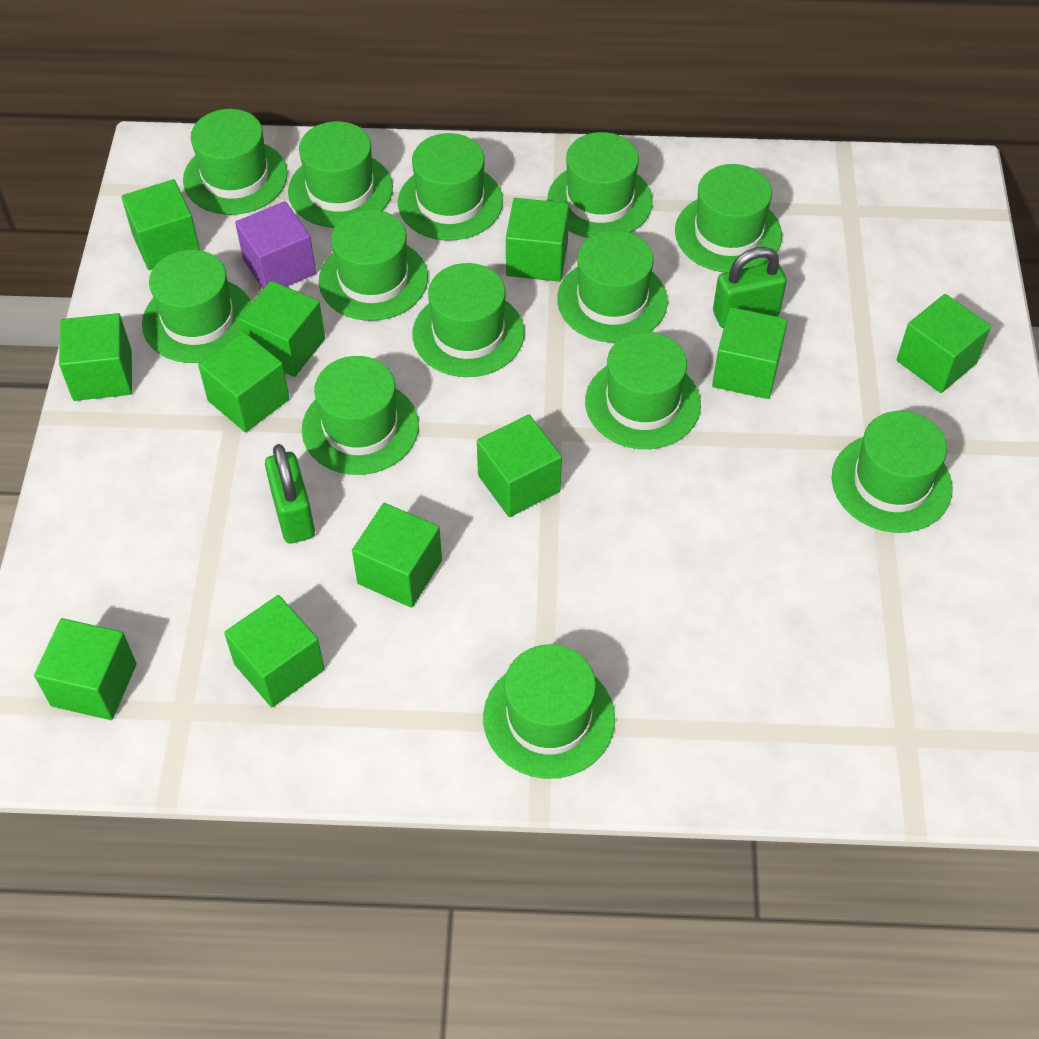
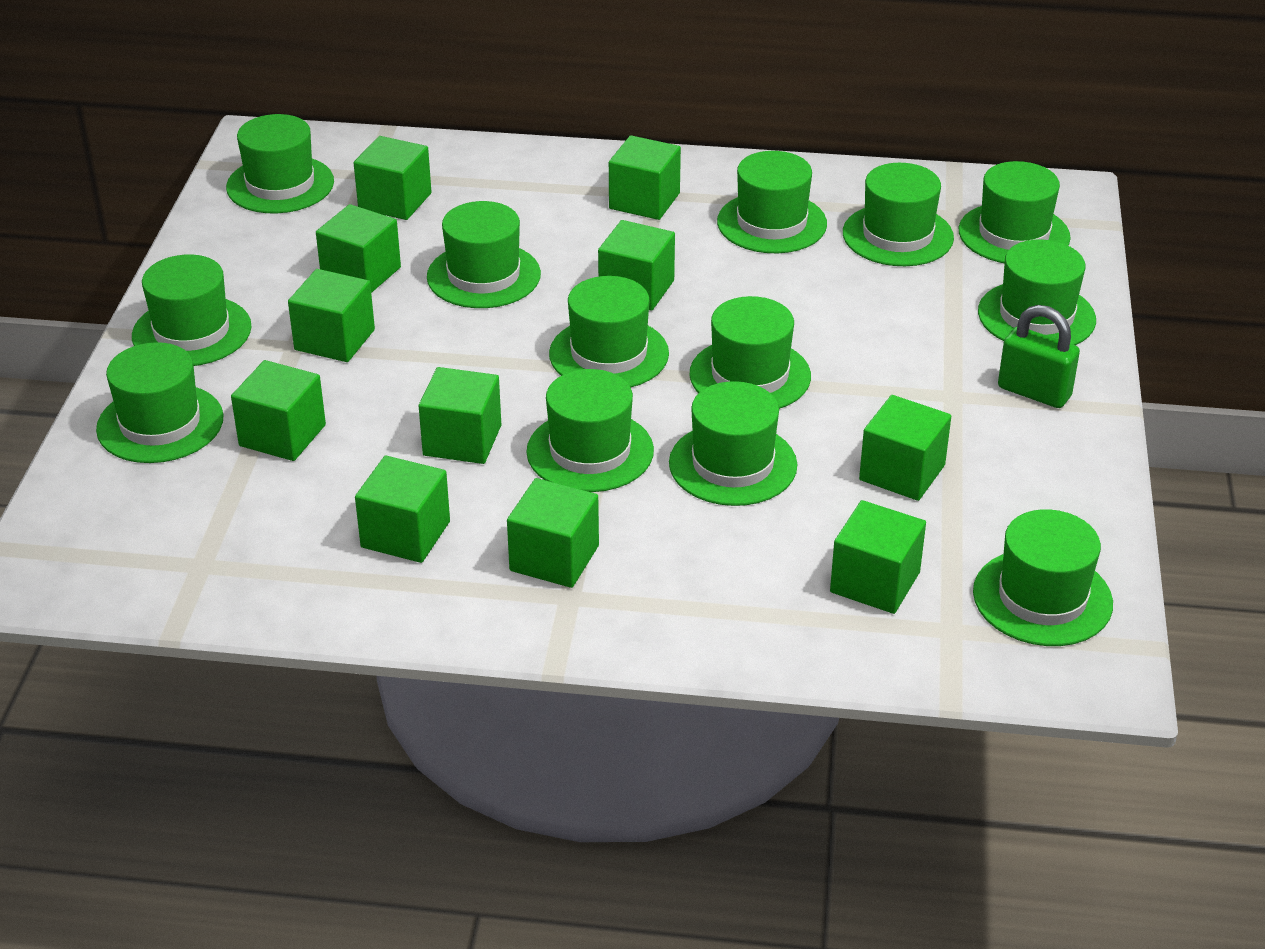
green padlock: [265,444,315,543] [713,247,787,328] = 2 -> [998,305,1080,408] = 1
purple cube: [235,201,316,289] = 1 -> none = 0

